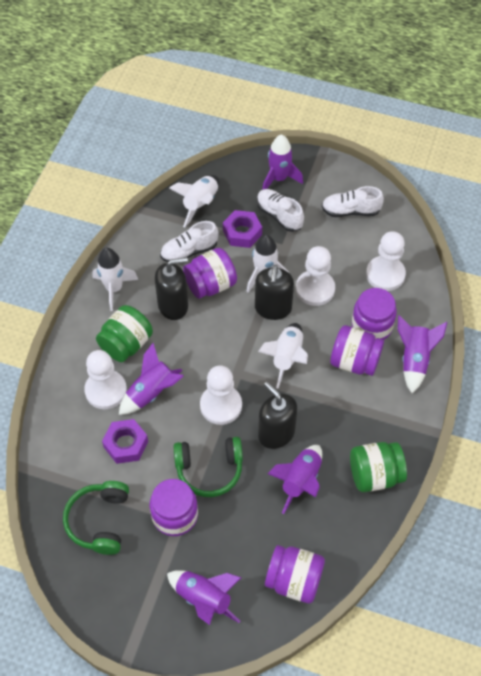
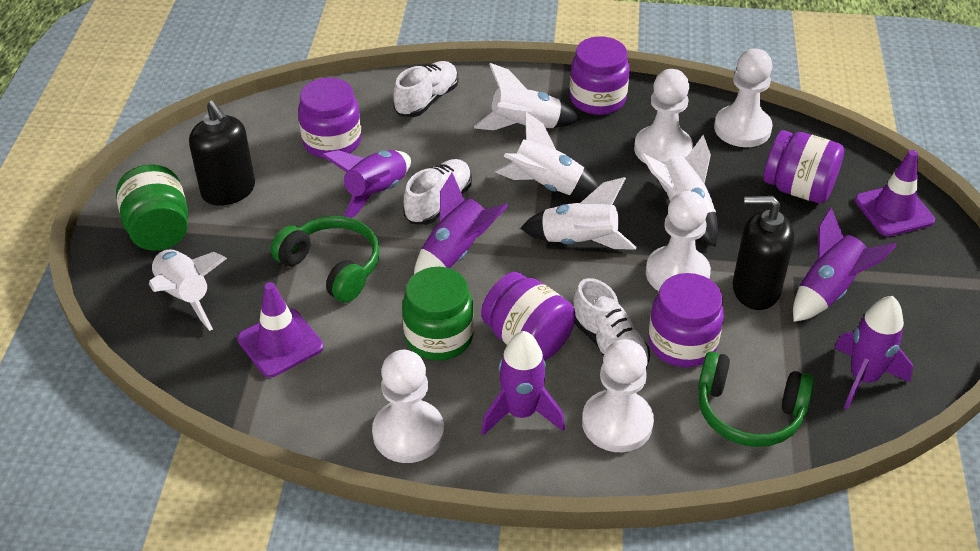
black soap dispenser: [155,257,188,320] [255,265,294,320] [258,382,297,449] = 3 -> [189,100,255,206] [733,196,794,310] = 2
purple nut: [102,419,148,464] [223,210,262,248] = 2 -> none = 0
purple traffic cone: none = 0 -> [237,282,324,377] [855,150,935,236] = 2
white pawn: [84,350,127,409] [200,365,242,425] [296,246,335,306] [366,231,406,291] = 4 -> [372,350,444,463] [582,339,654,452] [634,69,693,164] [646,191,711,291] [714,49,772,147] = 5
white rocket: [92,248,138,311] [169,175,219,227] [247,235,289,293] [258,323,308,389] = 4 -> [149,249,227,331] [474,63,580,130] [495,112,599,198] [520,177,636,249] [641,135,718,247] = 5

